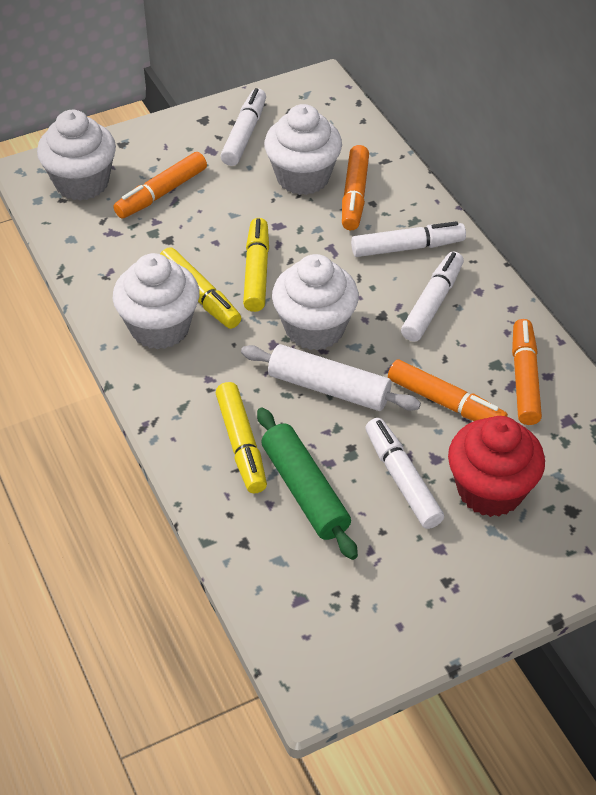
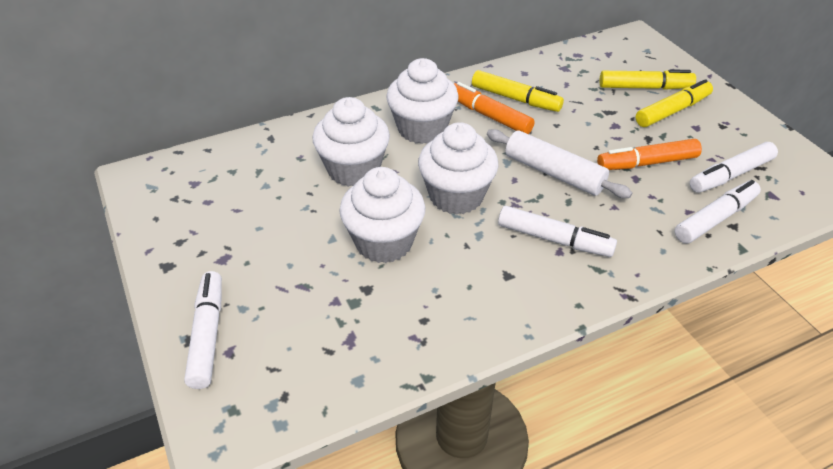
green rolling pin: [257,408,358,560] = 1 -> none = 0
orange marker: [113,152,207,218] [342,145,369,230] [388,359,508,421] [512,319,542,425] = 4 -> [454,82,535,134] [597,139,702,170] = 2
red cupcake: [448,416,545,517] = 1 -> none = 0

